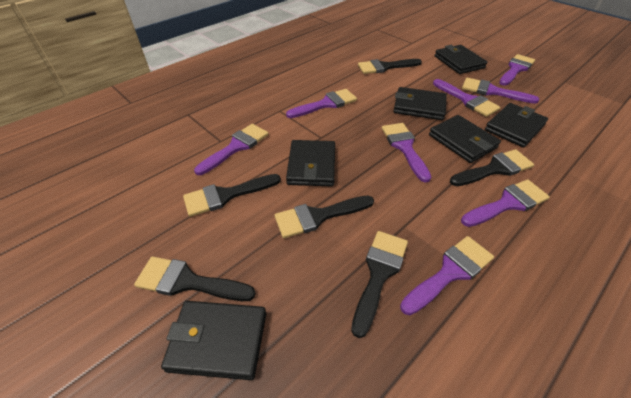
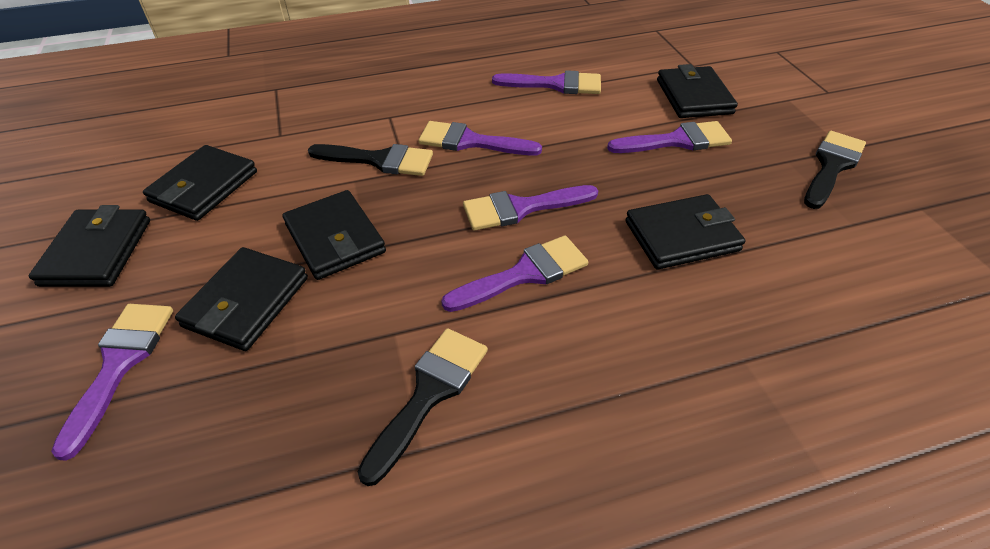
black brush: [134,257,256,301] [183,174,281,217] [275,195,374,238] [351,231,408,338] [358,59,422,74] [450,149,534,186] = 6 -> [308,144,433,176] [358,328,488,486] [804,131,866,209] = 3
purple brush: [194,124,269,175] [286,89,357,118] [382,123,431,183] [400,236,494,315] [433,79,500,117] [461,179,550,227] [462,78,539,104] [499,54,535,86] = 8 -> [51,304,173,461] [418,121,542,155] [441,235,588,312] [463,185,598,231] [492,70,601,94] [607,121,732,153] = 6

